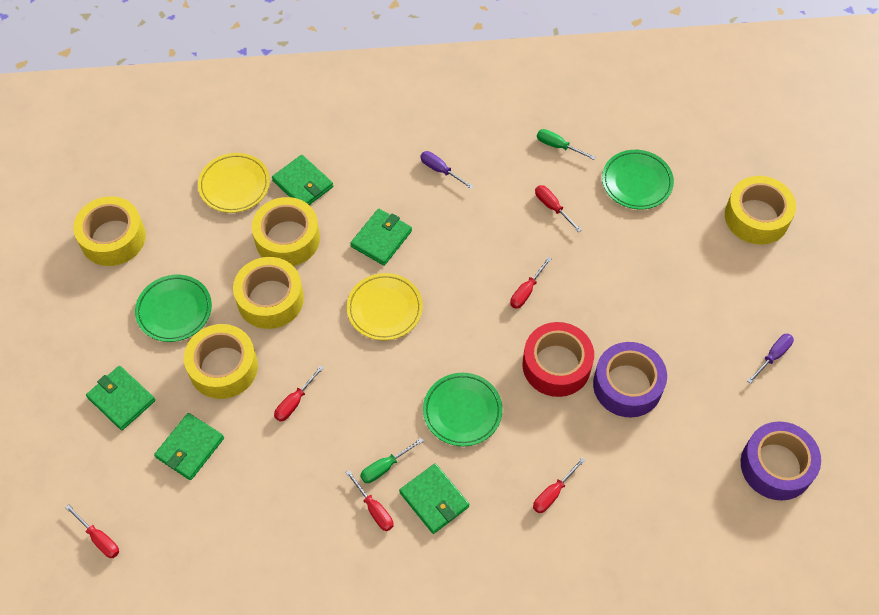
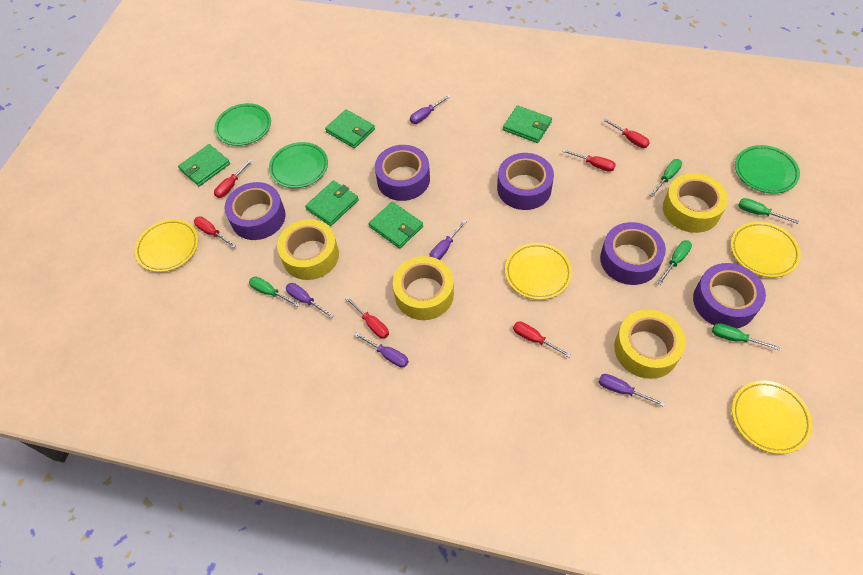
green screwdriver: [360,438,424,483] [537,129,595,160] = 2 -> [249,277,299,307] [650,159,682,197] [657,240,692,284] [712,323,780,350] [738,198,799,224] = 5
purple screwdriver: [420,151,474,189] [748,333,794,384] = 2 -> [286,283,334,318] [354,332,409,368] [410,95,451,124] [429,220,467,260] [599,374,665,407] = 5
purple tape: [593,342,667,418] [741,421,821,501] = 2 -> [224,182,285,240] [375,145,430,201] [497,153,554,210] [600,222,666,285] [693,263,766,329] = 5
red tape: [523,322,594,397] = 1 -> none = 0
yellow plate: [198,153,270,213] [347,273,423,340] = 2 -> [135,219,199,272] [505,243,572,300] [731,222,801,277] [732,380,812,454] = 4
yellow tape: [73,196,146,266] [184,324,258,399] [233,257,304,329] [252,197,320,266] [725,176,796,245] = 5 -> [277,219,339,280] [393,256,454,320] [614,310,686,379] [663,173,728,233] = 4

